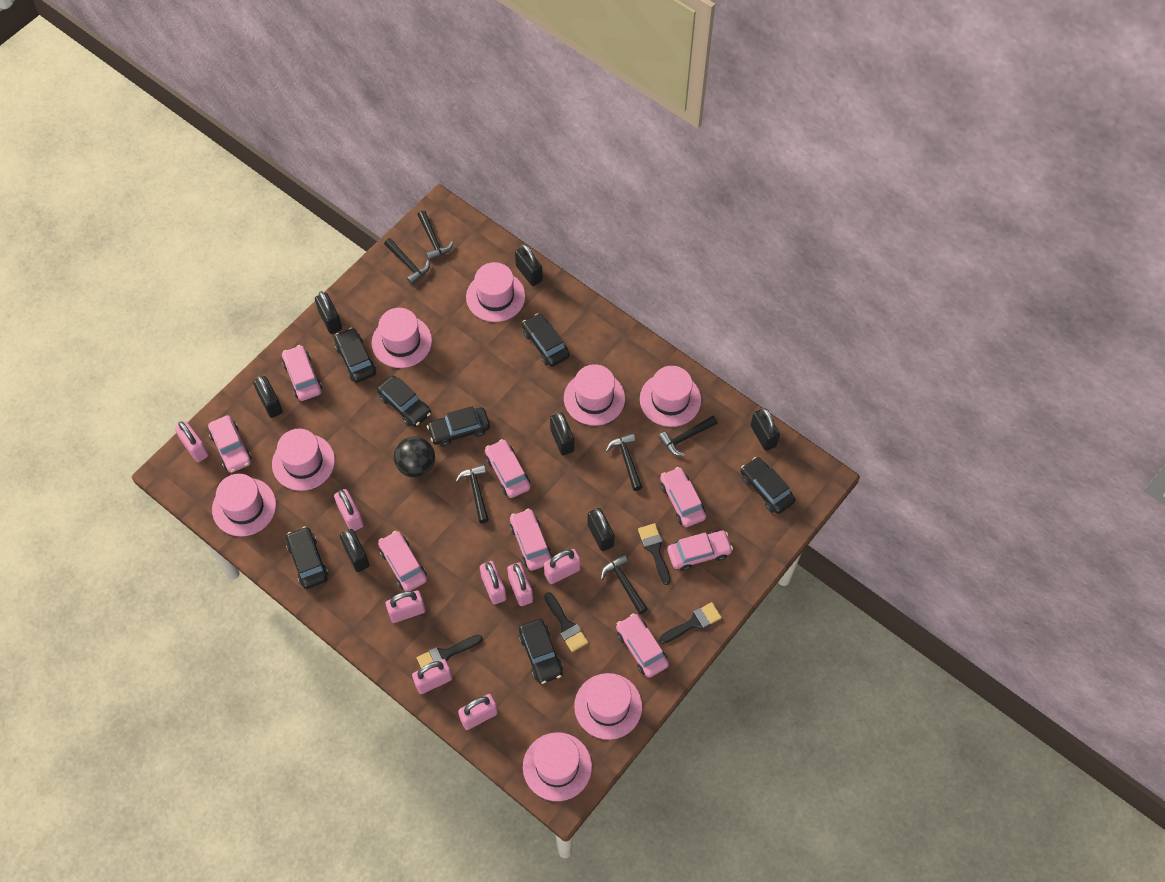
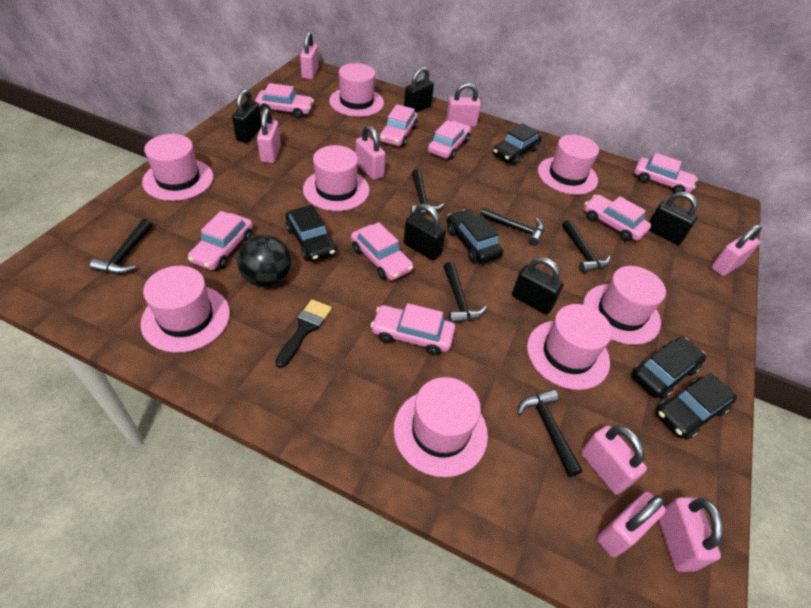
black brush: [417,635,482,668] [544,592,588,652] [638,523,671,585] [659,602,722,644] = 4 -> [275,299,332,368] = 1
black car: [286,526,328,589] [334,328,376,383] [377,376,431,427] [427,406,490,447] [519,619,563,684] [522,313,570,367] [741,457,796,514] = 7 -> [285,205,336,262] [447,210,503,264] [493,123,542,165] [632,337,706,399] [656,373,737,440] = 5
black padlock: [253,376,283,418] [315,291,342,334] [340,529,369,572] [515,244,543,286] [550,412,574,455] [587,508,614,551] [751,408,780,451] = 7 -> [232,89,261,143] [404,67,434,113] [404,204,446,260] [512,257,564,315] [649,192,698,245] = 5

